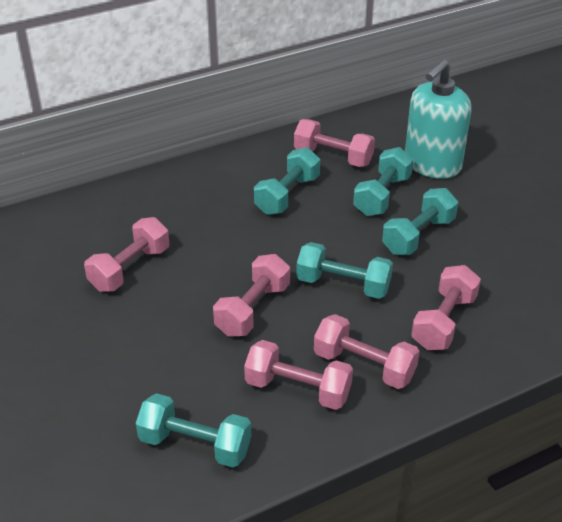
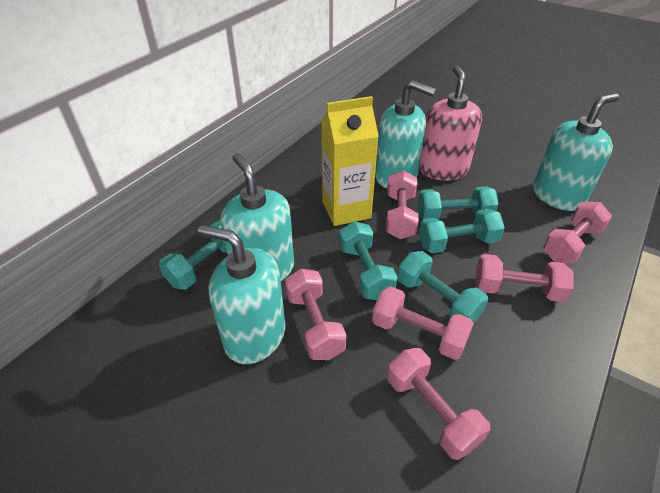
pink soap dispenser: none = 0 -> [419,66,482,181] = 1
turquoise soap dispenser: [405,59,472,179] = 1 -> [198,225,285,364] [221,153,294,281] [375,80,436,189] [533,93,619,211] = 4
yellow carton: none = 0 -> [321,96,379,226] = 1

